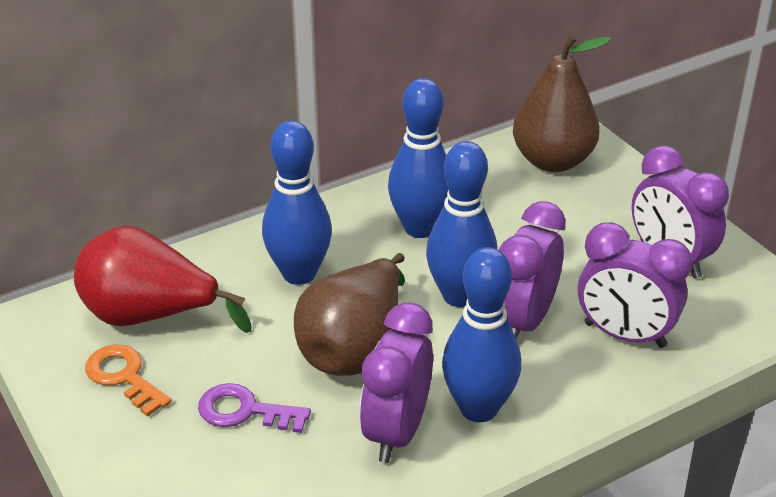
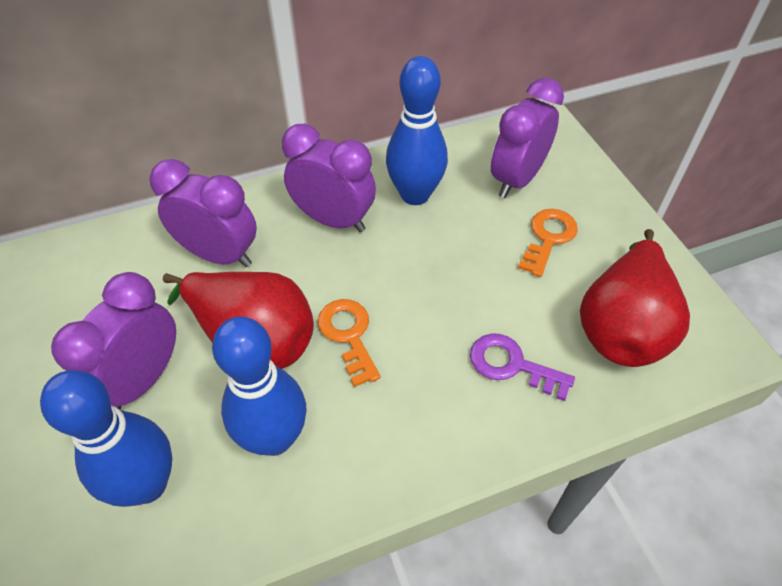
blue bowling pin: [262,121,332,285] [388,78,449,238] [426,141,497,307] [442,247,521,422] = 4 -> [40,370,172,507] [212,316,307,456] [386,56,448,205] = 3
brown pear: [294,253,405,376] [513,34,612,172] = 2 -> none = 0
orange key: [85,345,172,417] = 1 -> [318,299,381,387] [518,209,578,277] = 2
red pear: [74,226,251,333] = 1 -> [163,272,314,369] [580,229,690,367] = 2

